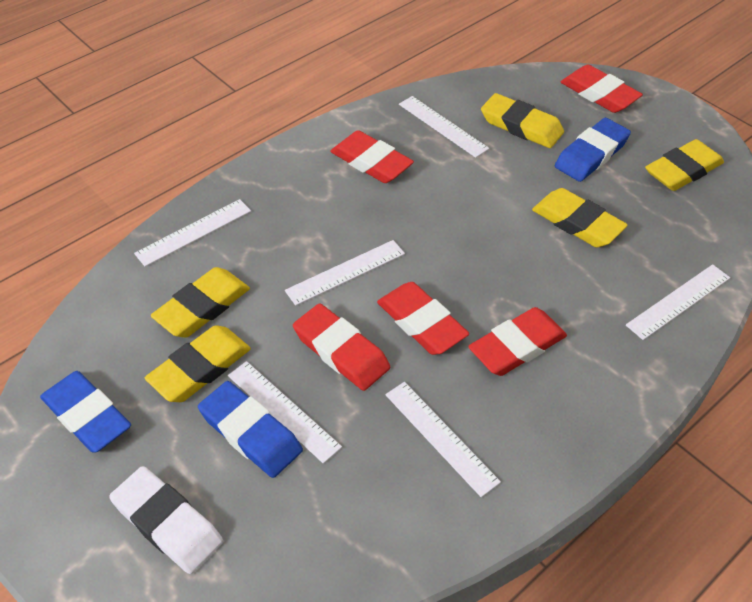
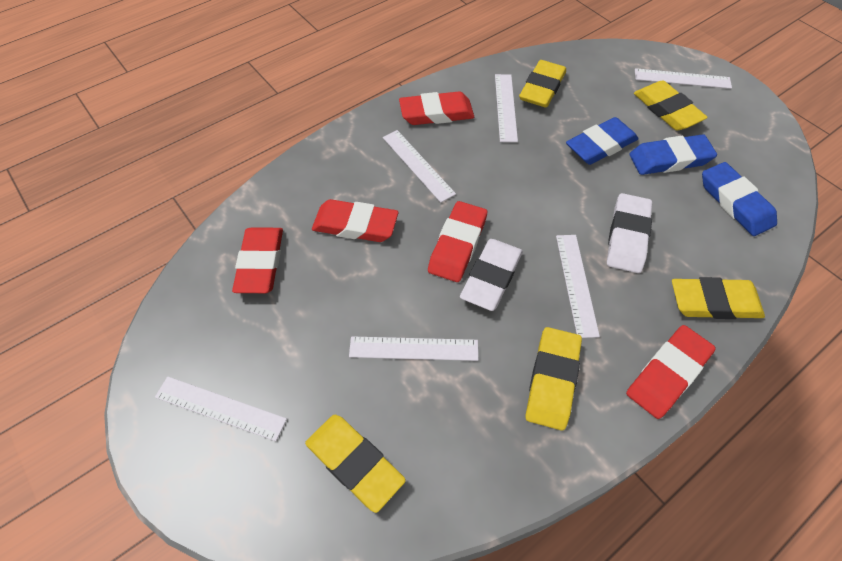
white eraser: [109,466,223,574] = 1 -> [460,239,523,311] [607,193,652,273] = 2

